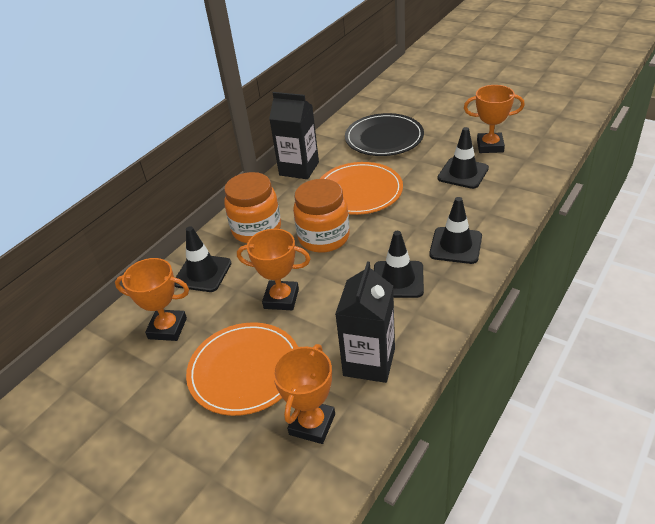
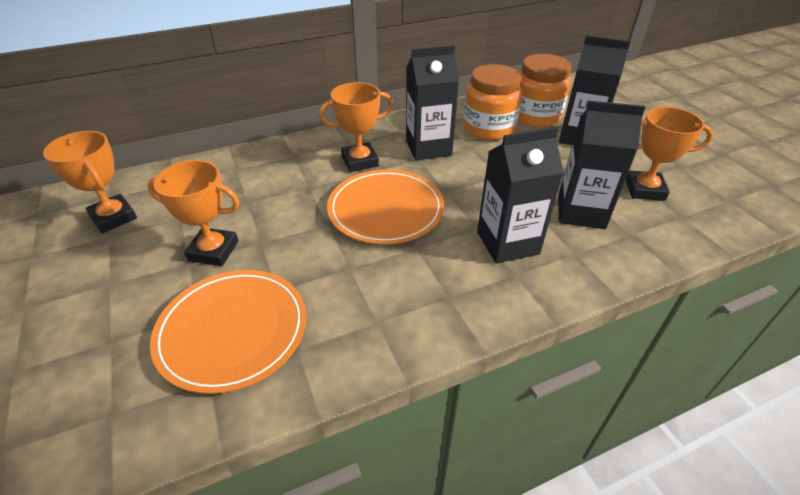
black carton: [269,92,319,179] [335,262,395,383] = 2 -> [406,45,459,160] [477,127,564,263] [558,101,646,229] [559,35,631,145] = 4
black plate: [345,113,424,156] = 1 -> none = 0
black traffic cone: [174,226,231,292] [374,231,424,298] [429,197,482,264] [437,127,489,189] = 4 -> none = 0

